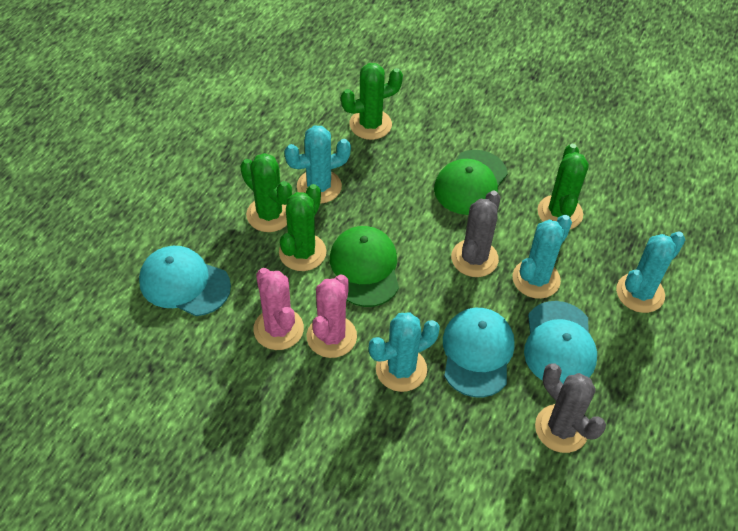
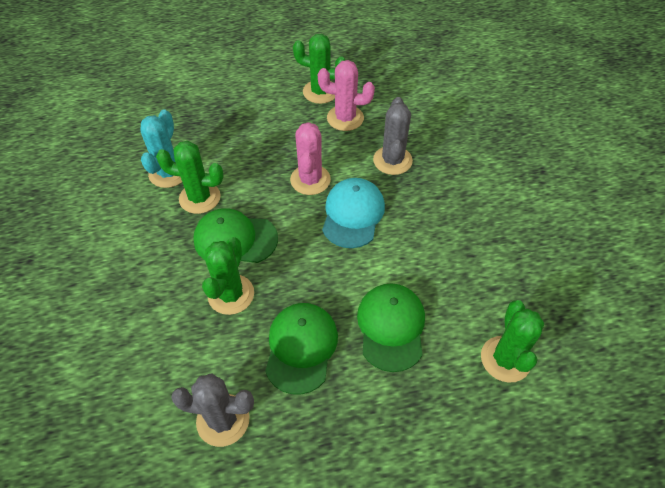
green cap: [330,226,399,307] [434,150,508,215] = 2 -> [193,208,278,263] [265,303,338,395] [357,283,425,372] = 3
turquoise cactus: [284,125,351,204] [369,312,440,392] [512,215,572,299] [616,231,685,313] = 4 -> [140,109,182,188] = 1
turquoise cap: [139,246,231,316] [443,308,515,397] [524,301,597,384] = 3 -> [322,178,385,248] = 1

